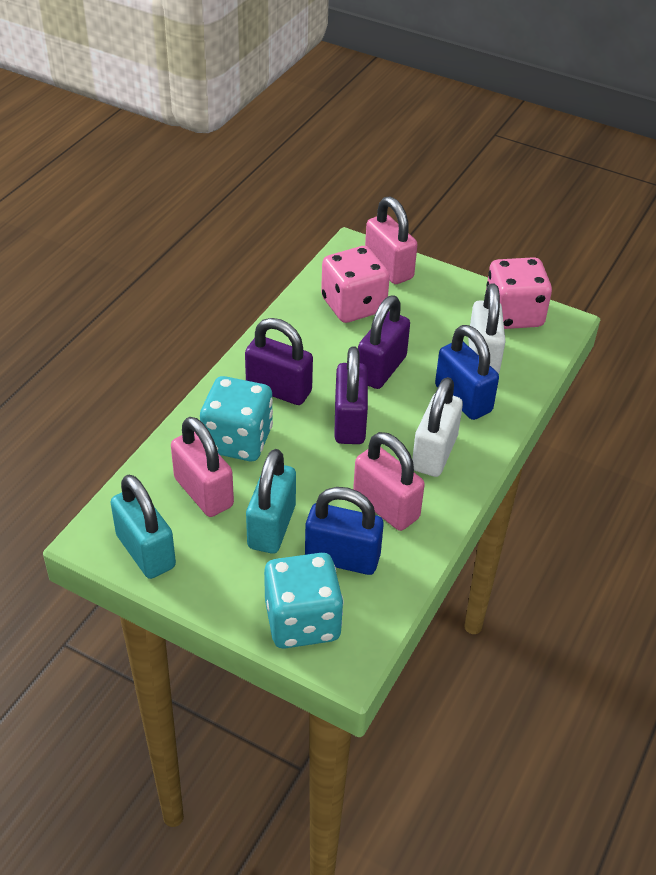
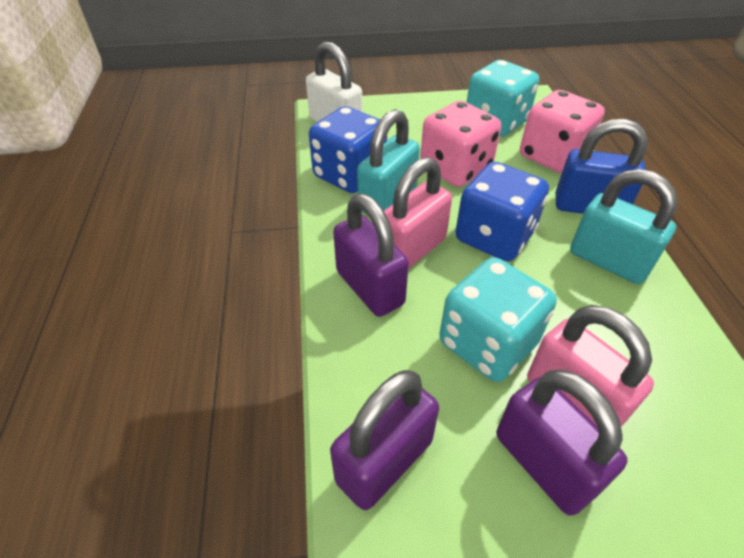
blue dice: none = 0 -> [309,106,387,193] [455,162,549,262] = 2
blue padlock: [305,487,384,575] [435,325,499,420] = 2 -> [556,119,648,214] = 1
pink padlock: [171,417,234,517] [353,432,425,531] [365,196,417,284] = 3 -> [384,157,452,269] [527,305,654,427] = 2
white padlock: [412,377,463,477] [468,283,506,374] = 2 -> [306,42,363,122] = 1

